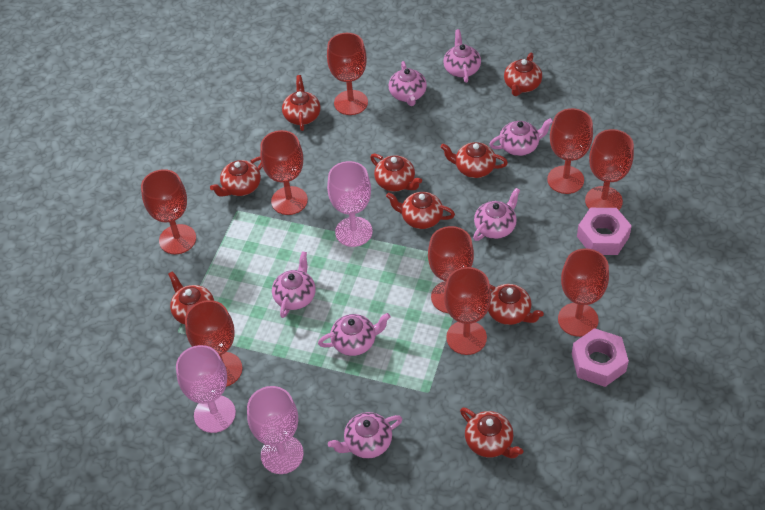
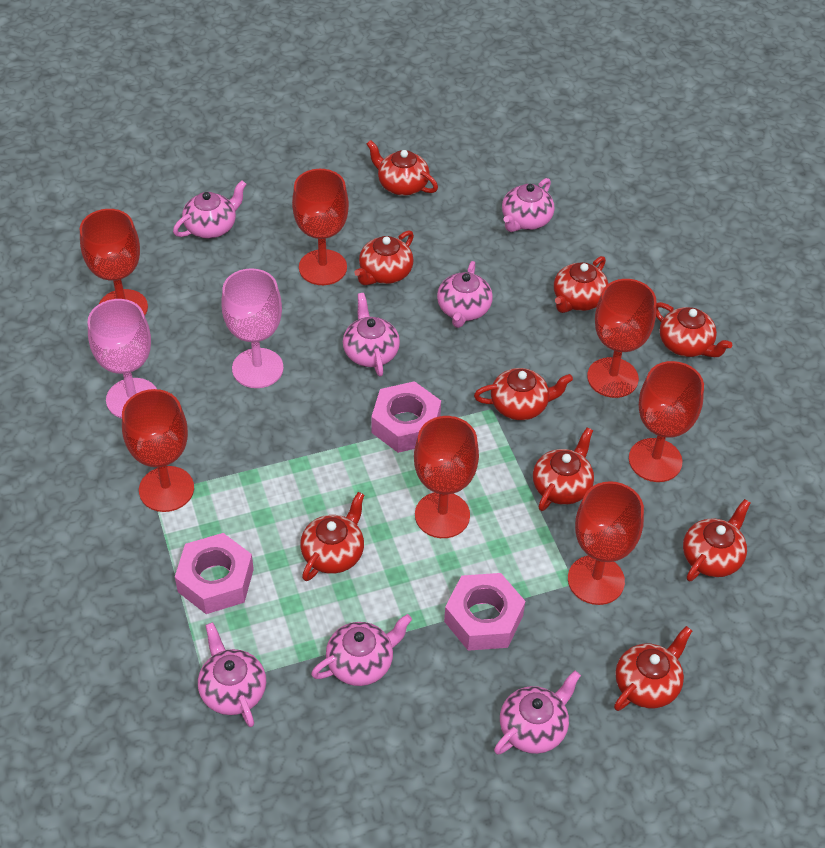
pink goblet: [176,345,236,433] [247,386,304,474] [327,161,373,247] = 3 -> [87,299,157,419] [221,268,284,388] = 2
pink nut: [572,328,629,387] [577,208,632,255] = 2 -> [175,533,254,614] [371,381,441,453] [444,573,525,651] = 3
red goblet: [141,169,196,254] [185,300,242,387] [260,130,308,215] [327,33,368,115] [428,226,474,313] [444,267,491,355] [547,108,593,194] [558,248,609,337] [585,129,634,210] = 9 -> [80,209,148,315] [122,389,194,512] [292,169,349,285] [414,416,479,538] [568,481,644,605] [587,279,656,398] [629,361,704,482] = 7

